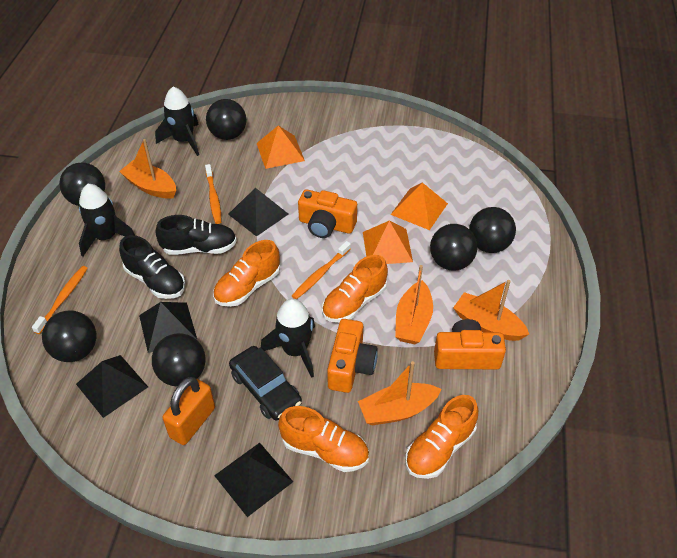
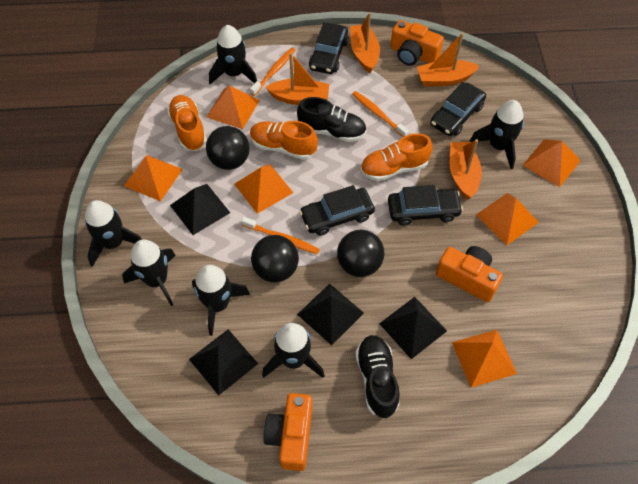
black ball: [42,310,97,362] [59,163,105,206] [152,333,206,386] [206,99,246,140] [430,224,477,271] [469,207,516,253] = 6 -> [206,126,250,170] [251,235,299,282] [337,230,384,277] = 3
black car: [229,346,302,421] = 1 -> [299,185,375,236] [309,22,349,74] [388,185,463,226] [430,82,486,136] = 4
black rocket: [79,184,135,256] [155,87,199,156] [261,299,315,378] = 3 -> [85,200,142,267] [122,239,176,306] [192,265,250,336] [209,25,257,84] [262,323,325,378] [469,100,524,169] = 6
orange padlock: [163,377,215,445] = 1 -> none = 0
orange pyramid: [256,125,305,169] [363,221,413,264] [391,182,448,230] = 3 -> [124,155,183,201] [207,85,260,129] [234,164,294,214] [452,330,517,388] [476,193,539,245] [523,139,581,187] = 6
orange shoe: [213,240,280,307] [278,406,369,472] [322,255,388,323] [405,395,478,479] = 4 -> [167,95,207,151] [250,121,318,160] [360,133,433,181] = 3

